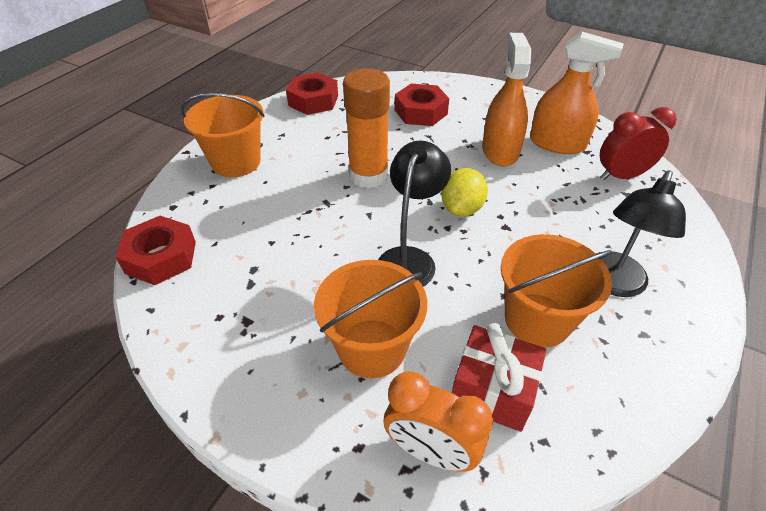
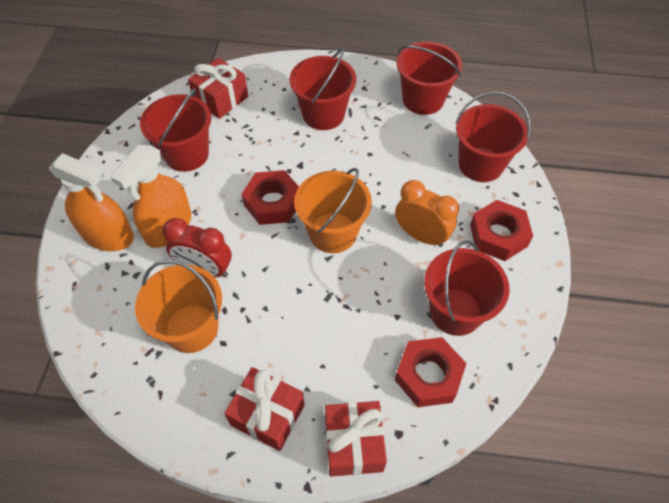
black lamp: [378,141,451,287] [596,170,686,297] = 2 -> none = 0
orange bucket: [181,93,265,177] [314,260,427,378] [501,234,613,348] = 3 -> [135,260,222,353] [294,168,372,253] = 2
orange glue stick: [343,68,390,188] = 1 -> none = 0
red bucket: none = 0 -> [140,88,211,172] [290,48,356,130] [397,41,463,115] [424,240,510,336] [455,91,531,182] = 5
red gift: [452,323,546,432] = 1 -> [188,58,248,119] [224,367,305,451] [325,401,387,477] = 3
yellow lemon: [441,168,488,216] = 1 -> none = 0

